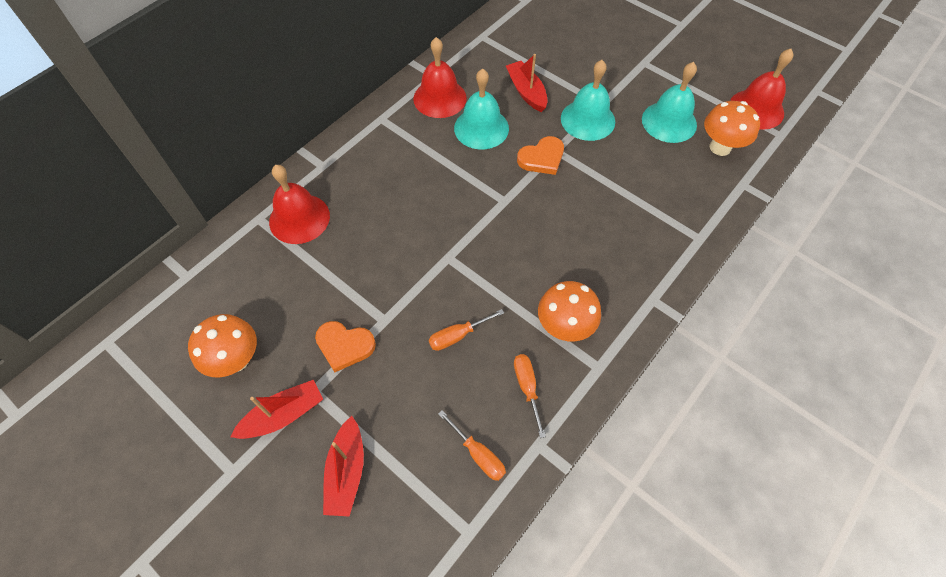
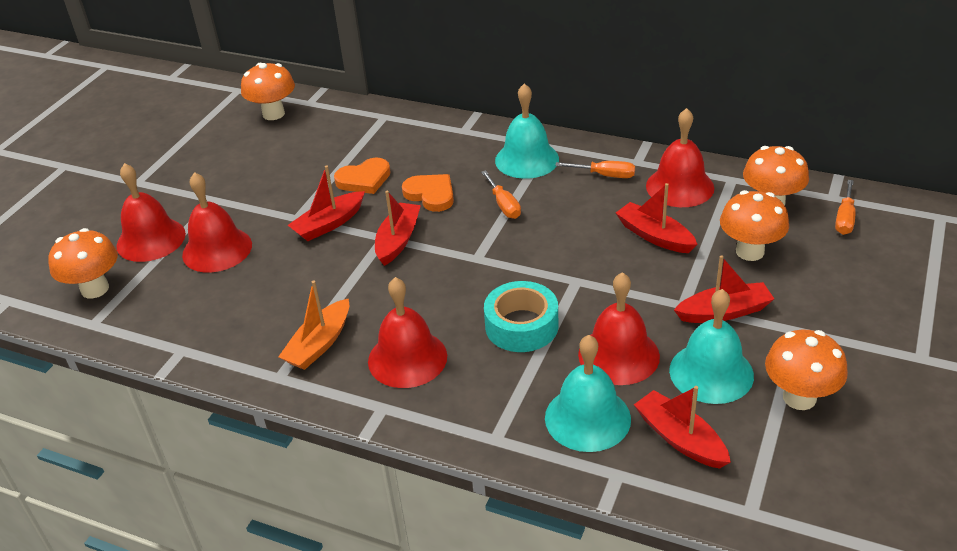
orange boat: none = 0 -> [278,281,349,370] = 1
orange mushroom: [188,314,257,378] [538,281,601,341] [704,101,760,156] = 3 -> [48,228,118,299] [241,63,295,120] [720,190,789,261] [743,146,809,205] [765,330,848,410] = 5
red bell: [269,165,330,244] [413,37,467,118] [730,49,794,130] = 3 -> [116,163,186,262] [182,172,252,273] [368,277,447,388] [578,272,660,385] [646,108,714,207] = 5
red boat: [230,380,323,439] [323,416,364,517] [506,54,548,112] = 3 -> [288,165,365,241] [375,191,421,266] [616,183,698,253] [634,386,731,469] [674,256,774,323] = 5
turquoise tape: none = 0 -> [484,281,559,352] = 1

